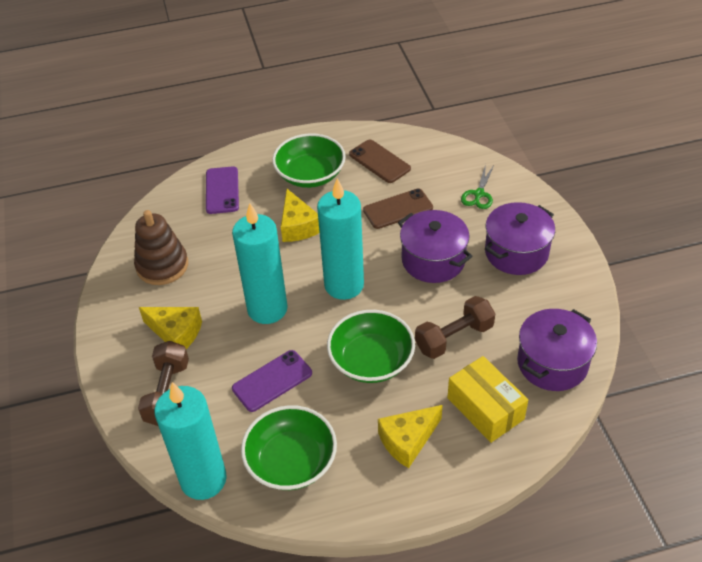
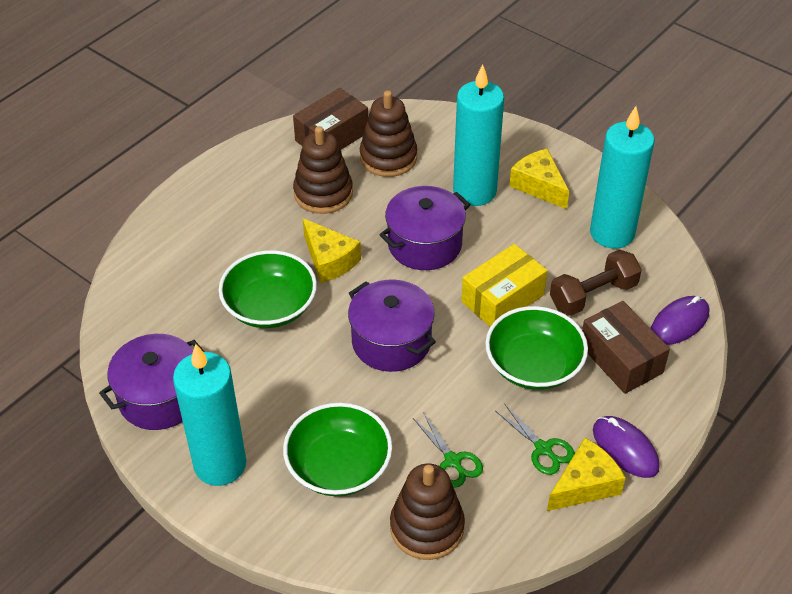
brown box: none = 0 -> [293,88,368,150] [582,301,670,394] = 2
brown dumbbell: [138,341,189,426] [415,296,495,359] = 2 -> [550,249,642,316] = 1
brown phone: [349,139,411,183] [363,189,433,229] = 2 -> none = 0
brown stacking toy: [134,210,188,285] = 1 -> [293,126,353,214] [360,90,417,177] [390,463,465,560] = 3
green scissors: [461,164,494,209] = 1 -> [413,412,483,488] [496,404,575,475] = 2
purple mouse: none = 0 -> [593,416,660,478] [651,296,709,345] = 2
purple phone: [206,166,239,214] [232,350,312,412] = 2 -> none = 0

